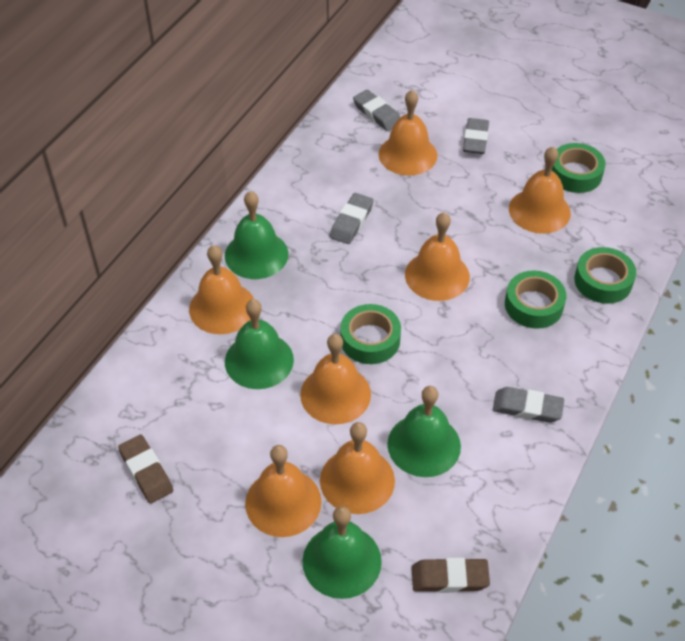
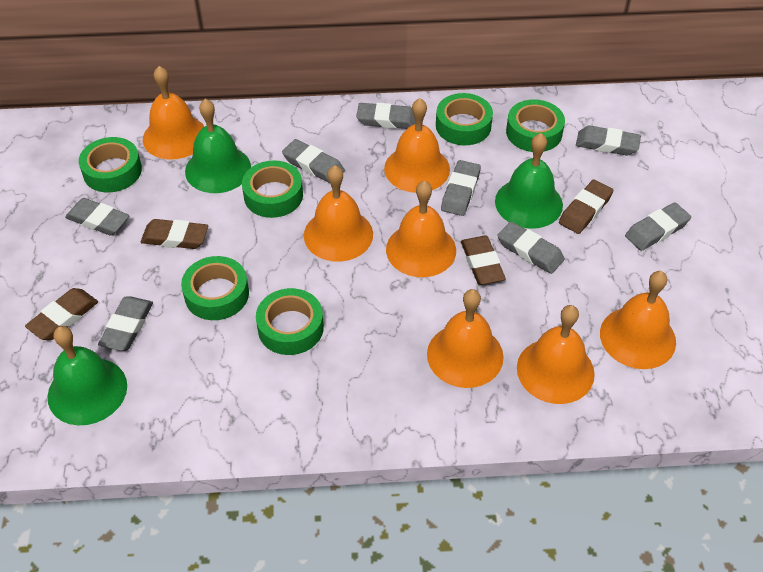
brown eraser: [118,435,173,503] [412,558,490,593] = 2 -> [25,288,98,340] [141,219,208,249] [461,235,506,285] [559,179,613,234] = 4
green bell: [225,191,288,279] [225,299,294,389] [302,506,382,599] [387,386,461,477] = 4 -> [47,326,127,425] [185,99,251,193] [495,133,563,229] = 3
green tape: [340,304,401,364] [505,271,566,329] [552,143,606,193] [574,247,636,304] = 4 -> [79,137,142,192] [181,256,249,320] [242,160,303,218] [256,288,324,355] [436,93,493,145] [506,99,565,152] = 6
grey eraser: [330,193,374,244] [353,90,400,131] [463,118,489,154] [493,387,564,423] = 4 -> [65,198,130,236] [98,297,153,351] [282,139,345,183] [356,103,415,129] [441,160,481,216] [497,221,565,274] [576,125,641,156] [625,202,691,251] = 8

